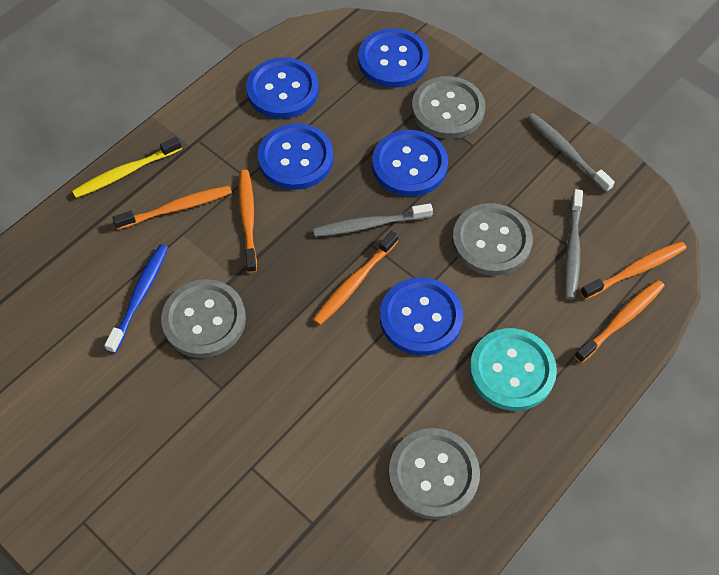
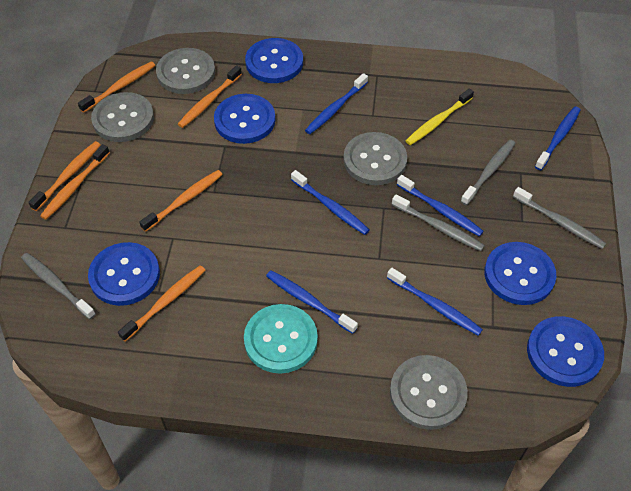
blue toothbrush: [104,244,168,353] = 1 -> [266,271,358,334] [291,170,370,235] [305,73,368,134] [387,268,483,336] [397,175,484,237] [535,107,581,170] = 6
grey toothbrush: [313,203,433,237] [527,113,615,192] [564,189,583,300] = 3 -> [21,253,96,319] [392,194,485,251] [461,140,516,205] [513,187,606,249] = 4
orange toothbrush: [113,186,232,230] [239,170,257,273] [313,231,398,325] [574,280,665,363] [580,241,687,300] = 5 -> [28,141,101,211] [40,144,110,220] [78,61,155,113] [118,265,205,341] [139,170,223,232] [178,65,242,128] = 6

